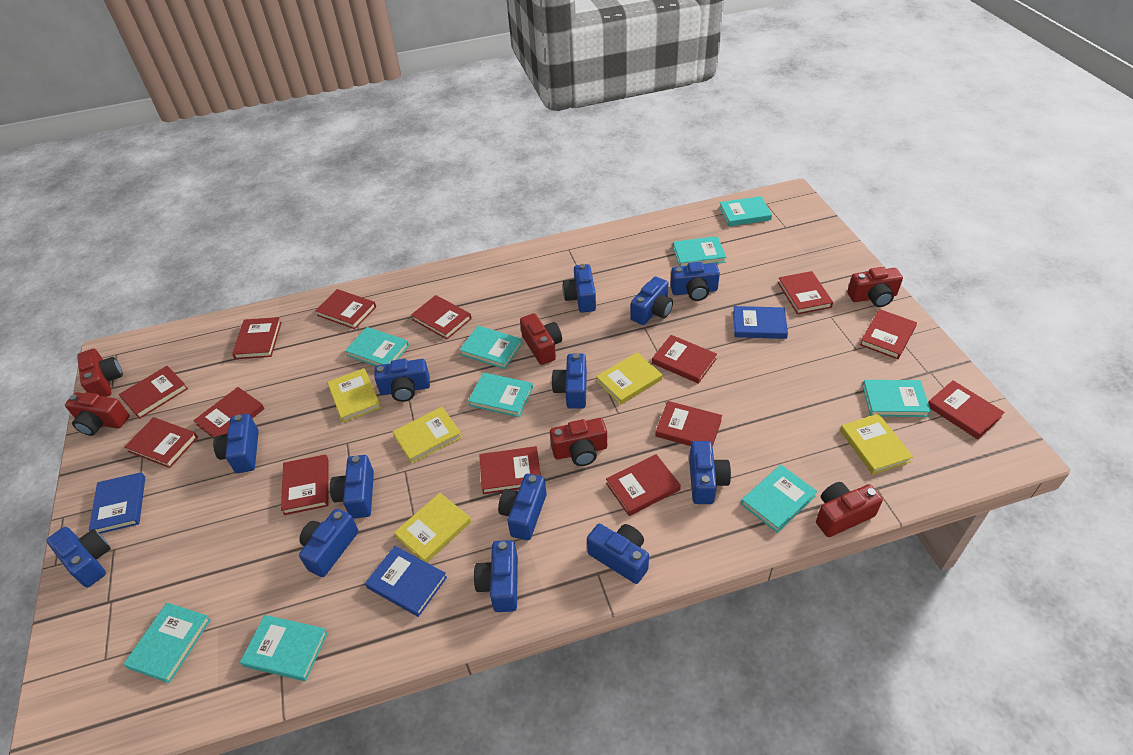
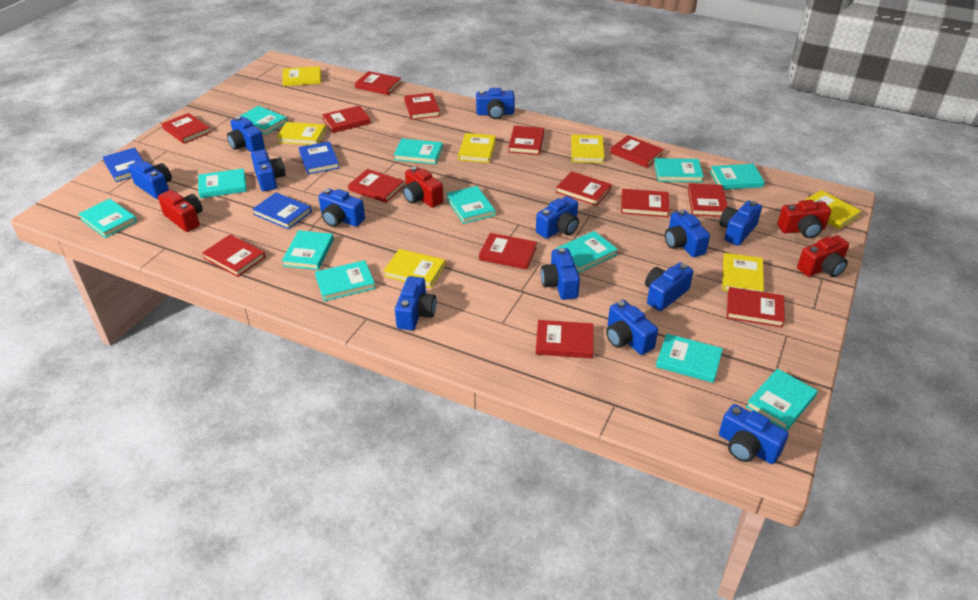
red camera: [65,392,129,436] [77,348,123,397] [520,313,562,365] [550,418,607,466] [816,482,883,537] [847,267,903,307] = 6 -> [158,190,203,232] [403,166,443,208] [777,200,831,238] [797,235,849,277] = 4
turquoise book: [123,603,211,683] [240,615,328,681] [345,327,409,366] [460,326,522,369] [468,372,533,417] [673,236,726,266] [719,196,772,226] [741,465,818,533] [862,380,931,417] = 9 -> [78,199,137,238] [198,168,247,198] [240,106,287,135] [282,230,334,270] [315,260,375,301] [394,139,443,164] [446,186,495,224] [556,231,618,273] [654,158,704,182] [656,333,723,383] [710,164,765,189] [746,369,818,431] = 12
yellow book: [327,368,381,423] [393,407,462,464] [394,493,471,563] [596,352,663,405] [840,414,913,475] = 5 -> [276,122,326,145] [282,66,321,86] [383,249,445,288] [458,133,496,163] [571,134,604,163] [722,253,764,292] [805,190,862,229] = 7

